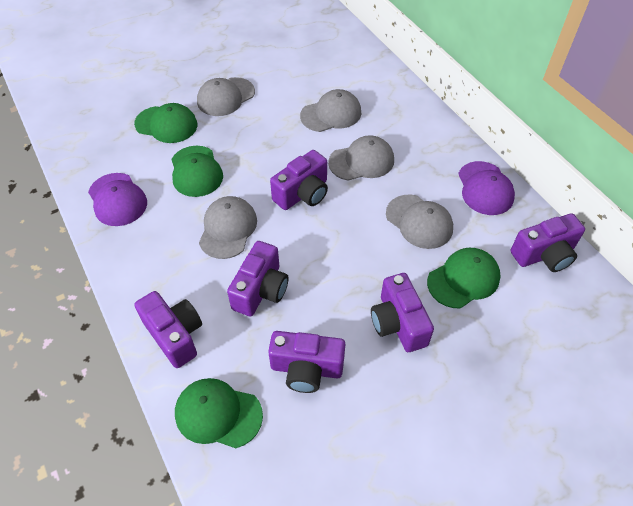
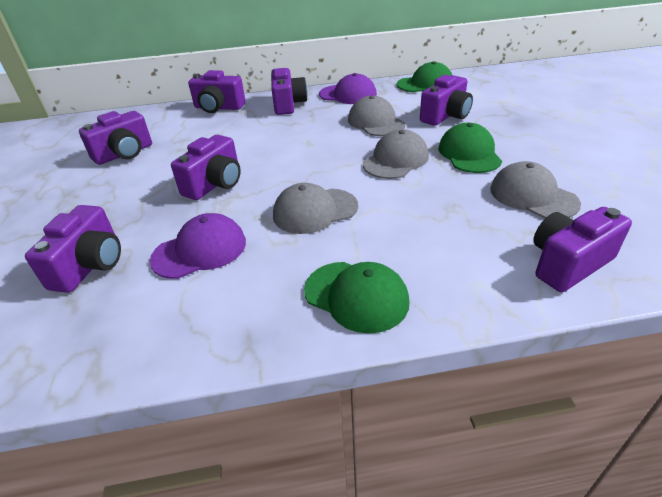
green cap: [134,103,197,143] [171,146,223,197] [175,378,263,448] [427,248,501,309] = 4 -> [304,262,410,334] [397,61,452,92] [438,123,502,173] = 3
grey cap: [197,77,255,116] [199,196,257,259] [300,89,361,132] [328,135,394,181] [386,194,453,249] = 5 -> [273,183,358,234] [348,95,405,136] [363,129,429,179] [490,161,581,218] = 4
purple camera: [134,291,202,368] [227,241,288,316] [268,331,345,393] [270,150,328,210] [371,273,434,352] [511,213,585,272] = 6 -> [25,205,121,293] [79,111,152,165] [171,135,241,200] [188,70,245,113] [271,68,308,115] [420,75,473,126] [533,207,632,292] = 7

